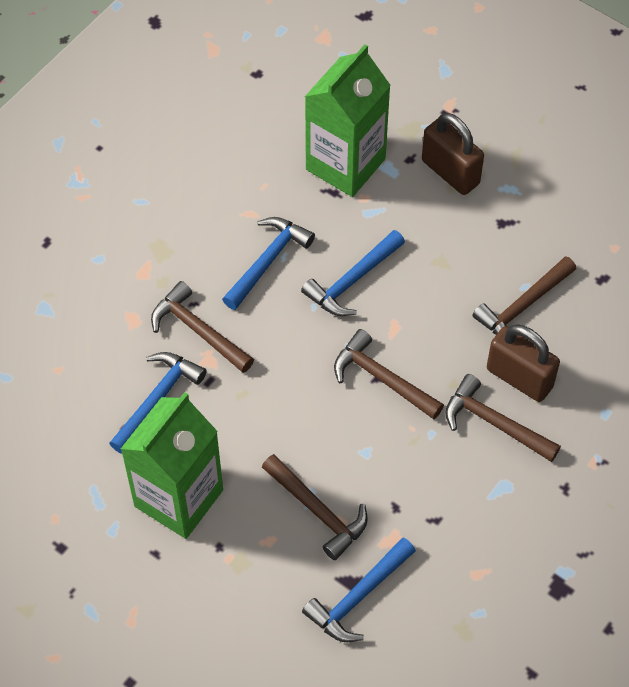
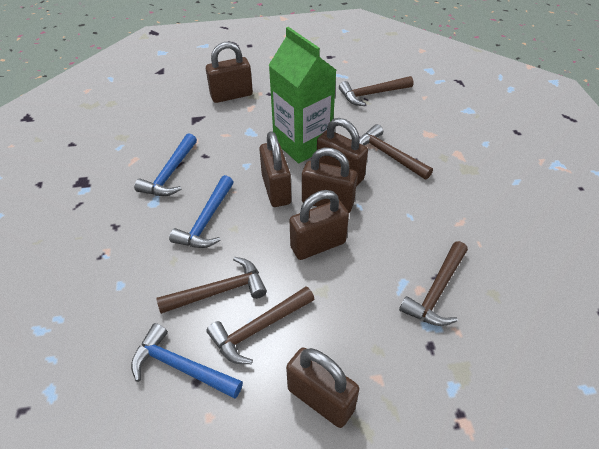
blue hammer: [109,352,207,454] [222,217,315,310] [301,230,405,316] [302,538,416,642] = 4 -> [131,323,243,398] [134,133,197,196] [169,175,233,248] = 3
brown padlock: [422,113,484,195] [487,324,560,402] = 2 -> [206,42,253,103] [259,131,291,207] [286,347,359,428] [289,190,349,260] [302,147,357,213] [317,118,368,187] = 6
green carton: [121,392,223,539] [305,44,391,197] = 2 -> [269,27,336,163] = 1

